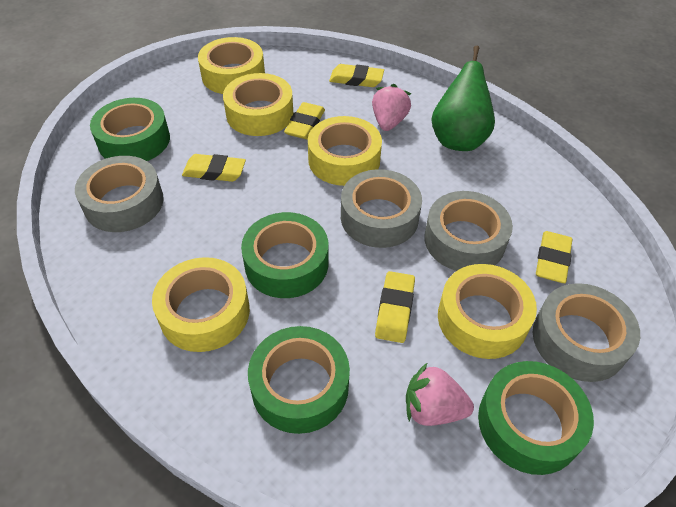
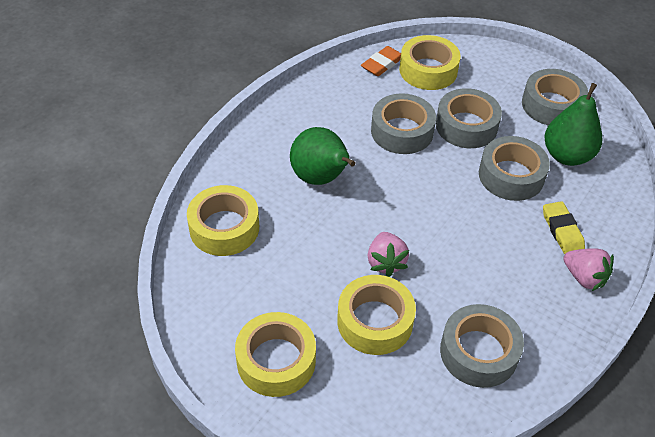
green pear: [431,46,495,151] = 1 -> [290,127,356,185] [544,83,602,166] = 2
green tape: [90,98,170,161] [241,212,328,298] [248,326,350,434] [478,361,594,475] = 4 -> none = 0
grey tape: [75,156,164,232] [341,169,422,248] [424,191,513,271] [533,283,640,382] = 4 -> [371,93,436,154] [436,88,502,148] [440,304,524,388] [479,136,550,201] [522,69,588,125] = 5
orange eraser: none = 0 -> [361,46,401,76] = 1
yellow eraser: [182,154,246,182] [284,102,325,139] [329,64,384,87] [375,271,415,343] [536,231,572,283] = 5 -> [543,201,585,254] = 1
yellow tape: [152,257,250,352] [198,37,265,94] [223,73,293,136] [308,116,382,186] [438,264,537,359] = 5 -> [187,185,259,256] [235,312,316,397] [337,275,416,355] [399,35,461,90] = 4

